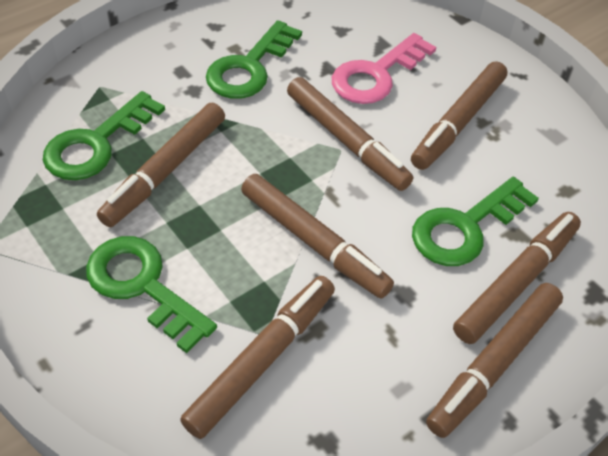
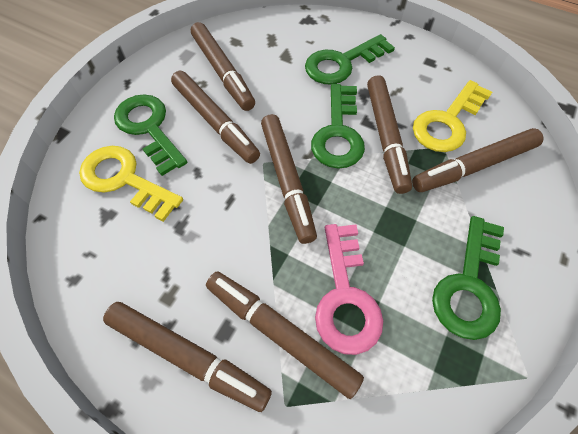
yellow key: none = 0 -> [79,146,183,222] [413,80,492,152] = 2

